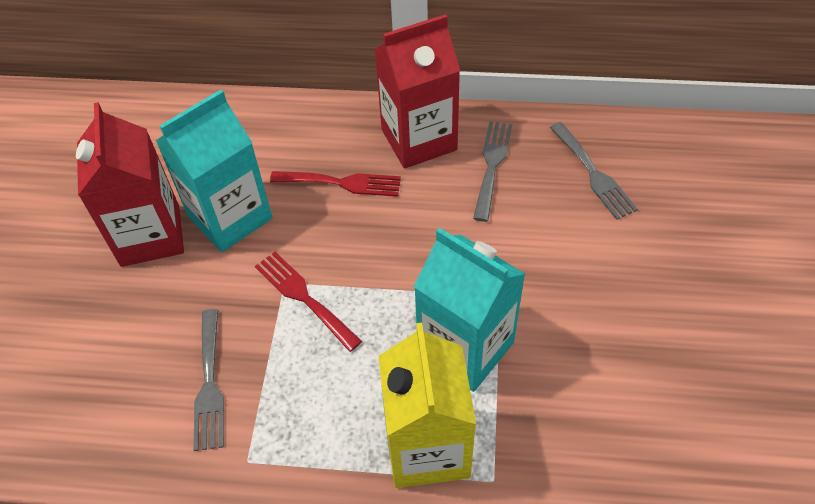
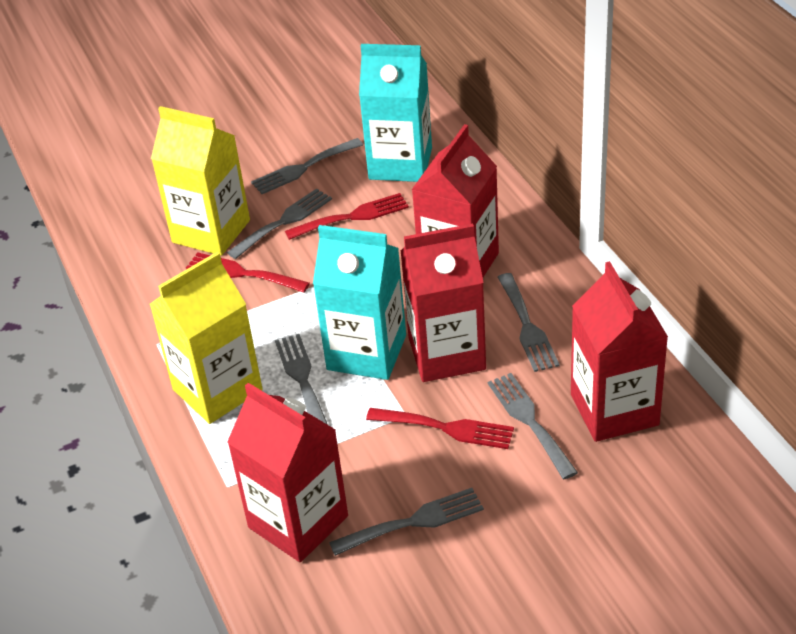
grey fork: [193,309,224,451] [473,121,512,222] [550,122,638,220] = 3 -> [227,188,332,259] [251,138,363,194] [275,334,328,425] [329,488,484,556] [488,373,578,479] [498,273,560,372] = 6
red carton: [76,102,184,267] [374,14,460,169] = 2 -> [227,383,348,562] [401,224,486,382] [412,124,499,277] [571,261,668,442] = 4
red fork: [255,252,362,352] [270,171,401,197] = 2 -> [186,252,310,293] [285,193,409,240] [366,408,514,449] = 3
yellow carton: [378,323,476,488] = 1 -> [149,252,263,424] [151,106,250,256] = 2

